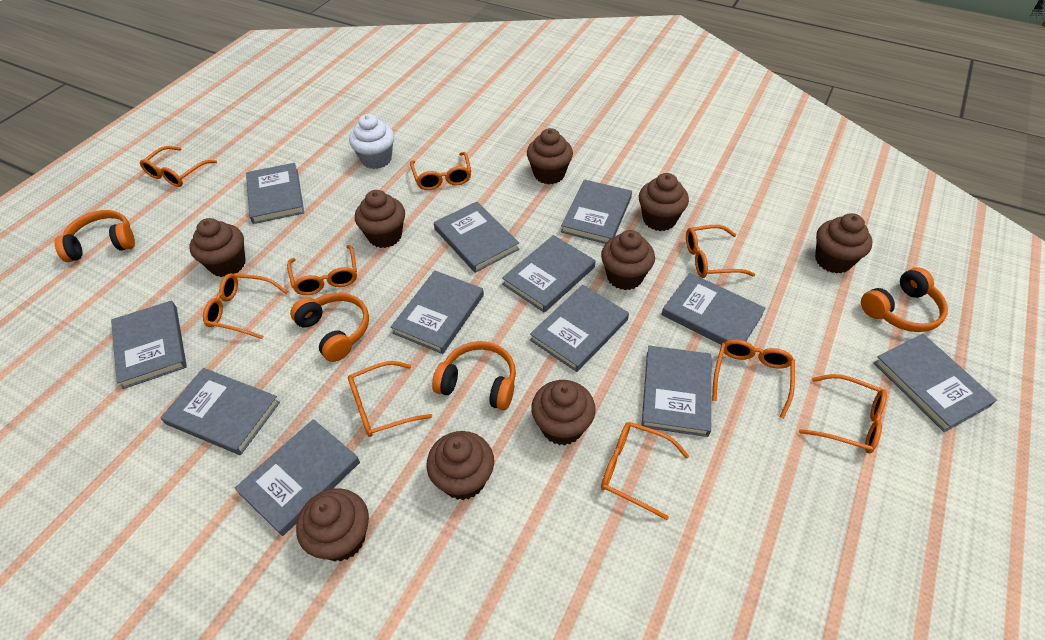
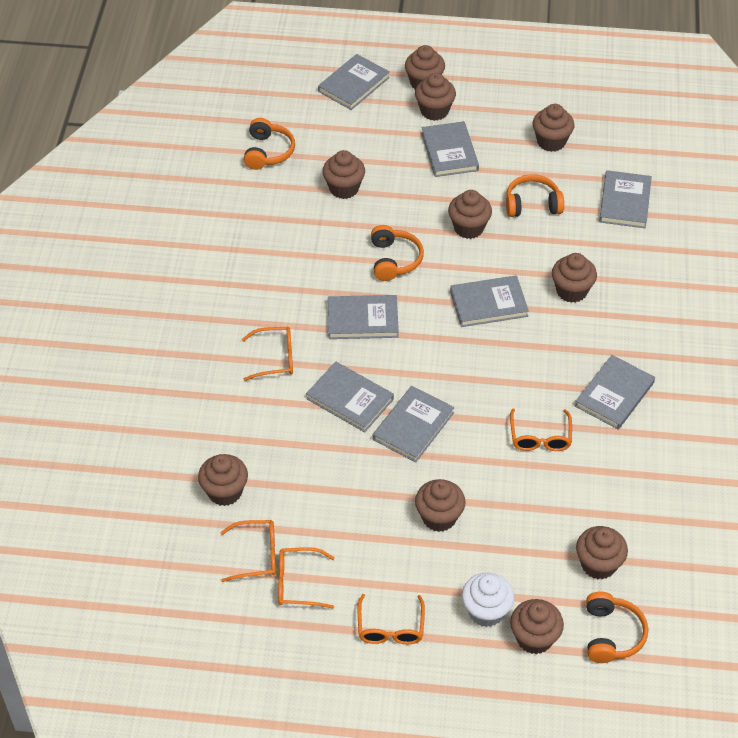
brown cupcake: [190,218,246,277] [296,488,369,561] [355,190,405,248] [426,431,494,500] [527,128,573,184] [531,380,596,445] [601,230,655,290] [639,173,689,231] [815,213,872,274] = 9 -> [198,454,248,506] [322,150,365,199] [405,45,445,90] [415,73,456,121] [415,479,466,532] [448,190,492,239] [510,599,564,654] [533,104,574,152] [552,253,597,303] [576,526,628,580] = 10
grey book: [111,300,187,389] [160,368,280,455] [235,419,360,536] [246,163,304,224] [391,270,484,354] [434,202,519,273] [502,235,596,313] [530,285,629,372] [561,180,632,244] [641,346,711,437] [661,273,766,344] [874,334,997,432] = 12 -> [306,361,394,432] [318,54,390,110] [328,295,399,339] [373,386,455,463] [421,121,479,177] [450,275,529,327] [575,355,655,430] [599,170,652,228] = 8
orange glasses: [140,146,217,187] [203,273,288,339] [287,245,357,295] [348,361,432,437] [410,152,471,190] [601,422,689,520] [686,225,755,278] [712,339,795,419] [799,374,887,453] = 9 -> [221,520,276,582] [242,327,293,381] [278,547,335,608] [358,594,425,644] [510,409,572,451] = 5

